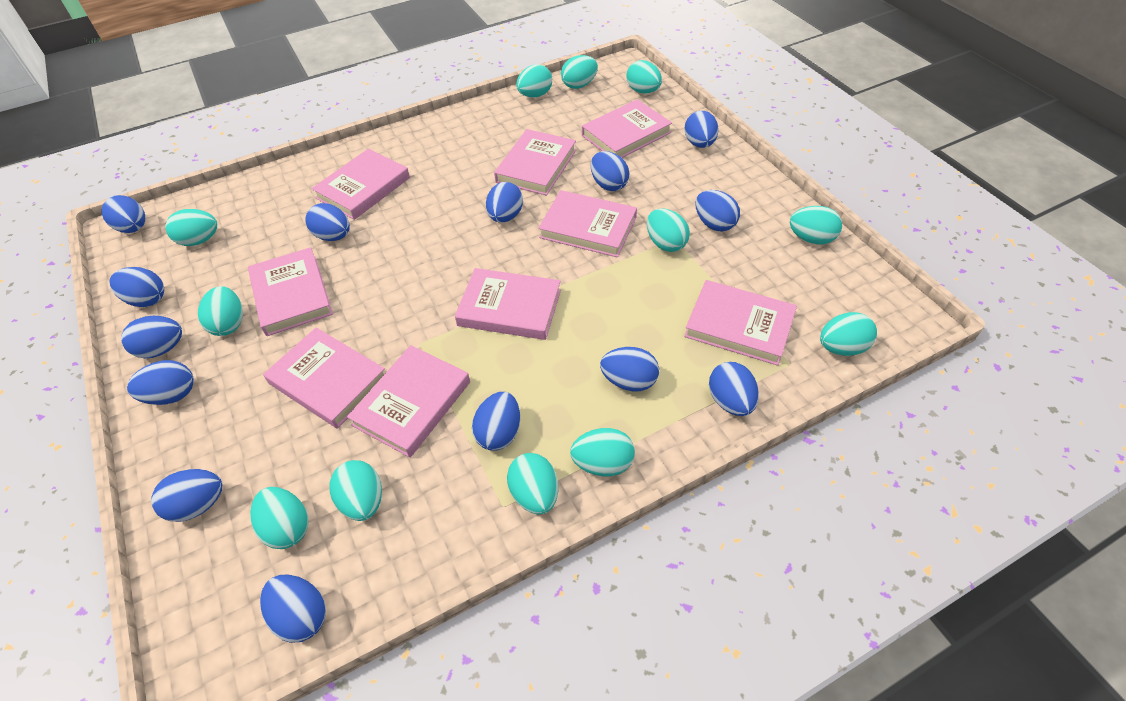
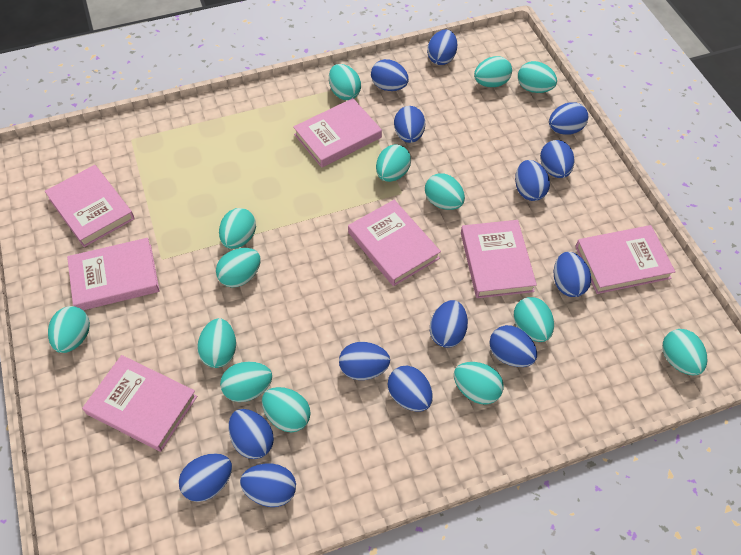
pink book: [248,247,333,336] [263,327,385,429] [312,149,410,220] [347,345,470,458] [455,268,561,340] [494,129,576,196] [538,190,637,257] [582,99,672,158] [684,280,797,366] = 9 -> [45,165,135,247] [67,238,160,310] [82,355,197,452] [293,98,382,168] [348,200,441,286] [461,220,537,298] [575,225,676,294] = 7
turquoise egg: [165,209,217,246] [198,286,243,336] [250,487,308,549] [330,460,382,521] [507,453,558,514] [516,64,552,98] [561,55,598,89] [570,428,635,476] [626,60,662,93] [647,208,690,252] [790,206,842,244] [820,312,877,356] = 12 -> [48,306,90,353] [197,318,236,368] [216,248,261,288] [219,208,256,249] [220,362,272,402] [262,387,311,432] [329,64,361,100] [376,145,411,182] [425,173,465,210] [454,362,504,404] [474,56,512,87] [514,297,554,342] [518,61,557,93] [662,329,707,375] = 14

